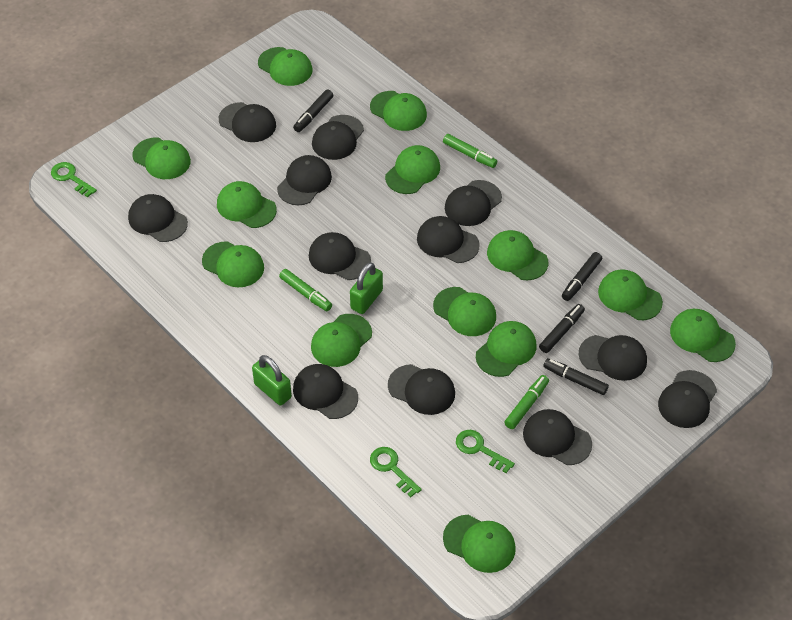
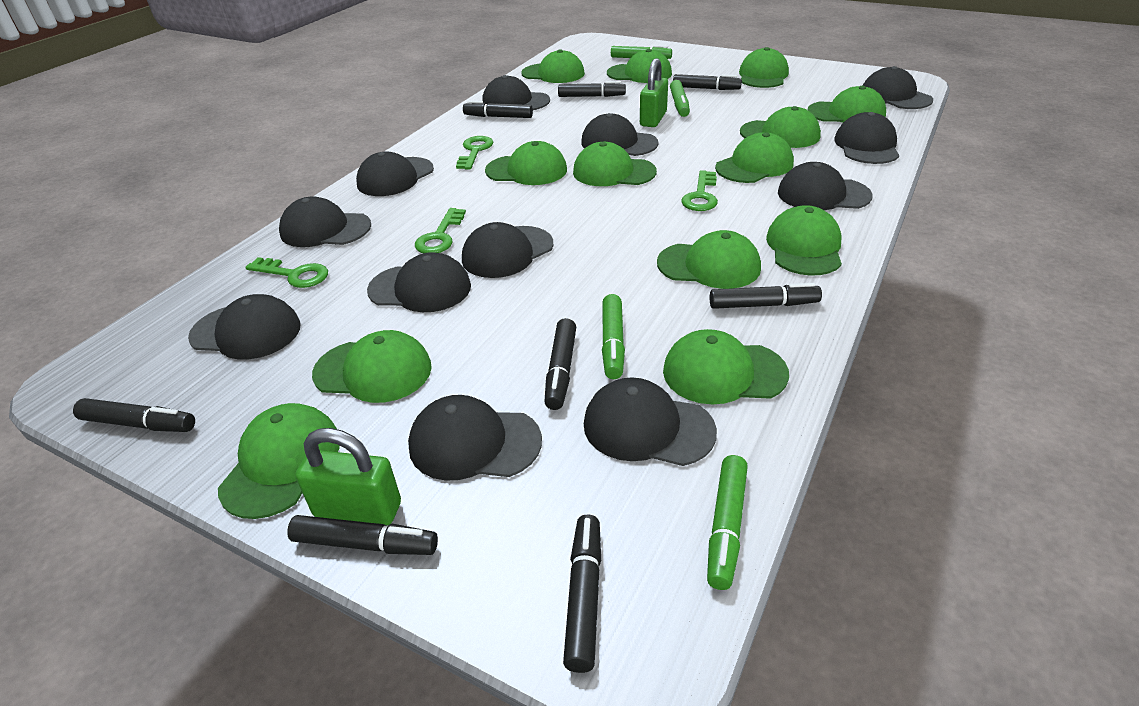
black marker: [293,89,333,132] [539,304,585,353] [543,358,609,395] [562,252,602,301] = 4 -> [73,398,195,432] [287,515,438,555] [463,101,533,118] [544,318,576,410] [558,81,626,97] [563,515,601,673] [673,74,742,90] [710,283,822,309] = 8
green key: [51,162,97,197] [370,447,422,497] [456,430,515,473] = 3 -> [245,257,328,288] [415,208,466,253] [456,136,493,169] [681,170,718,211] = 4
green marker: [279,269,332,311] [443,134,497,168] [504,375,549,429] = 3 -> [602,294,625,379] [611,45,672,59] [670,80,690,117] [707,455,748,590] = 4

